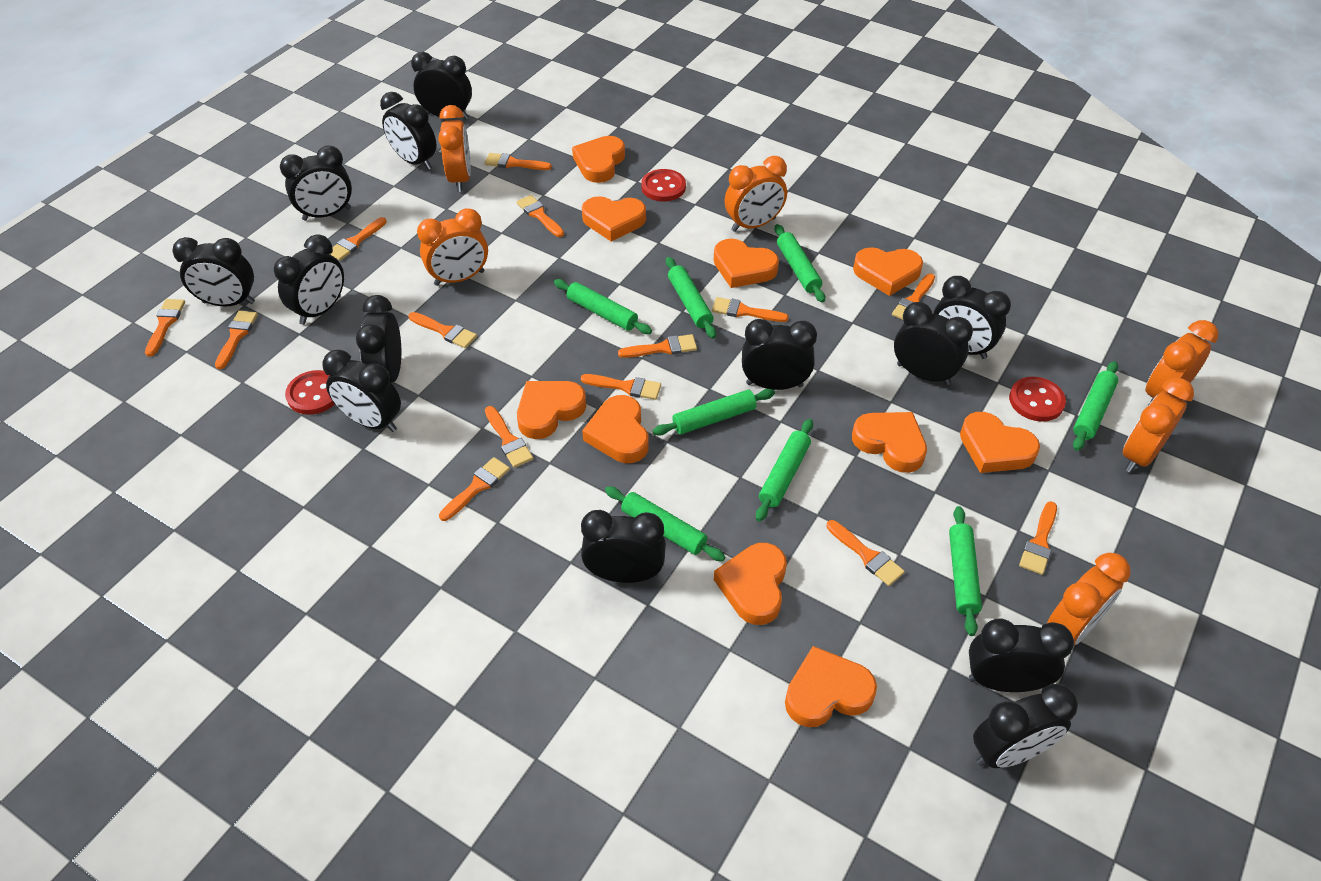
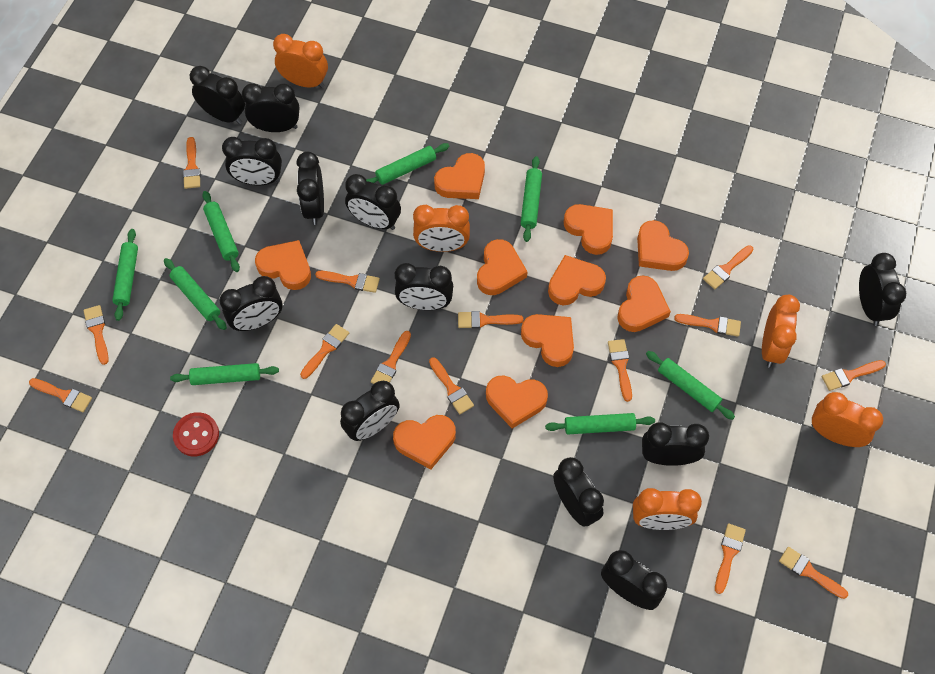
black clock: [172,237,255,307] [274,234,344,325] [280,146,352,221] [322,350,401,432] [356,295,401,383] [380,92,436,170] [411,52,472,120] [581,510,666,583] [742,319,817,390] [894,302,973,385] [933,276,1011,359] [969,619,1074,692] [973,684,1078,768] = 13 -> [190,66,245,124] [220,276,282,331] [222,137,282,185] [242,83,299,132] [296,152,324,225] [340,381,399,441] [345,174,401,230] [395,263,453,310] [553,457,604,527] [601,550,667,610] [642,422,709,466] [859,253,906,326] = 12
orange clock: [417,208,488,286] [438,105,471,192] [725,156,787,232] [1047,553,1131,645] [1123,378,1194,473] [1145,320,1218,406] = 6 -> [273,34,328,88] [413,205,470,252] [633,488,702,530] [762,295,800,368] [812,392,883,447] = 5
red button: [285,370,335,415] [641,169,686,202] [1009,377,1066,422] = 3 -> [173,412,219,456] = 1

